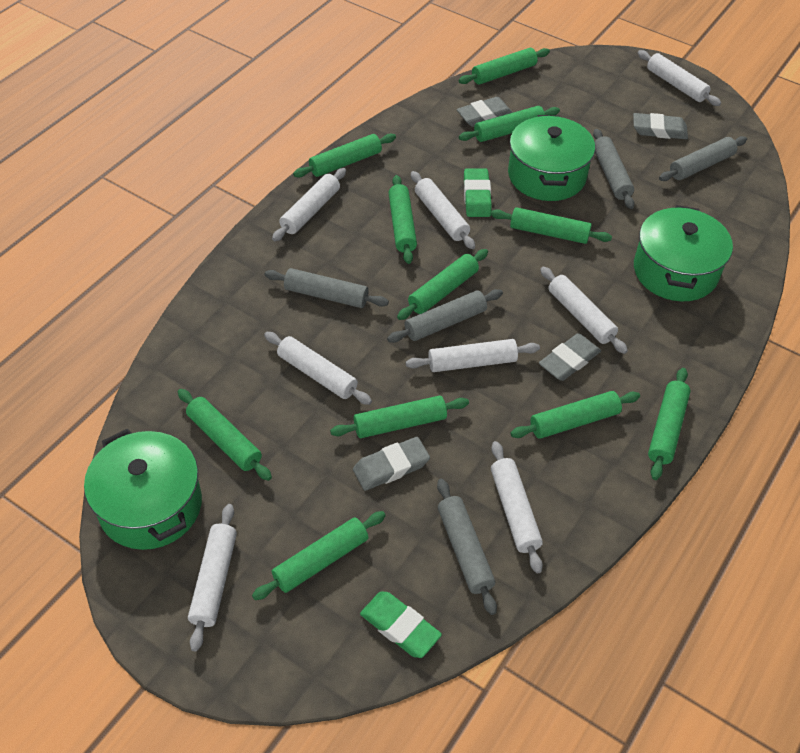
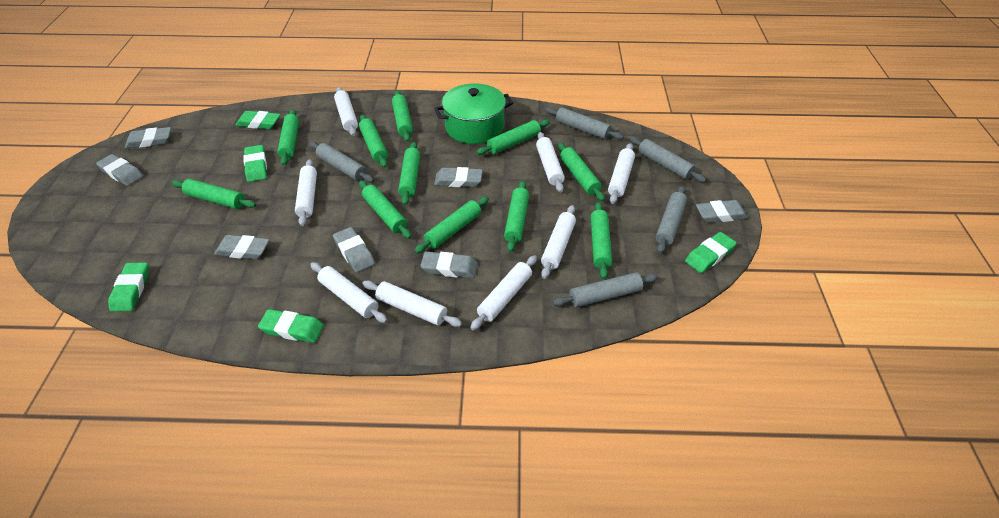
green eraser: [360,592,442,658] [464,168,492,217] = 2 -> [108,262,149,312] [236,111,280,129] [243,145,267,182] [258,309,324,343] [685,232,737,273] = 5
green pot: [84,428,202,550] [508,115,595,201] [634,205,733,301] = 3 -> [434,83,513,144] = 1
grey eraser: [353,437,430,491] [457,97,513,127] [539,333,601,381] [633,113,688,139] = 4 -> [96,154,143,186] [125,127,171,148] [214,235,269,259] [333,227,375,273] [420,251,478,278] [434,167,483,187] [696,200,748,223] = 7

